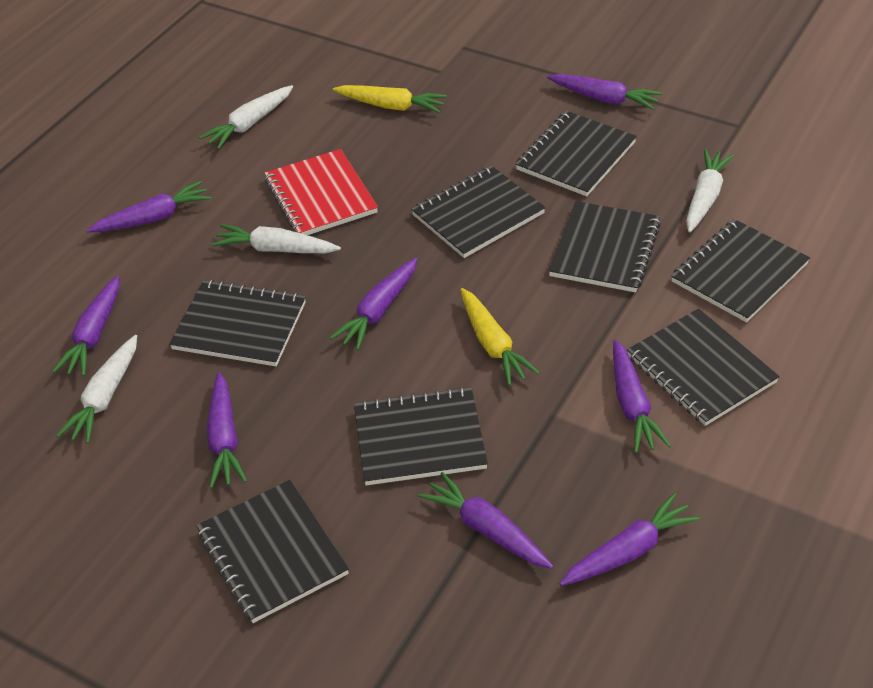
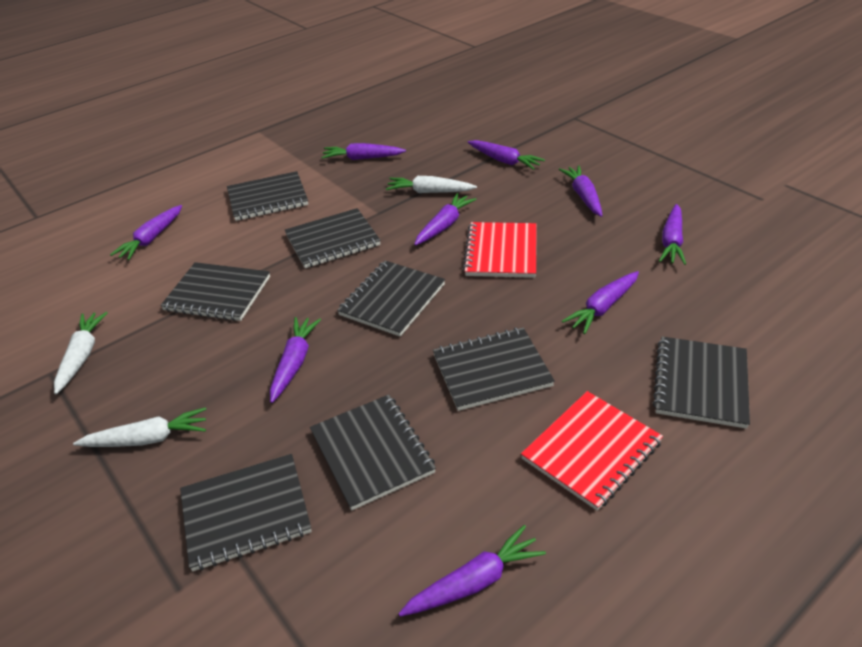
purple carrot: [52,276,119,376] [87,181,211,233] [207,372,247,488] [330,258,417,350] [418,472,553,569] [547,74,662,110] [559,493,700,586] [613,340,671,453] = 8 -> [110,205,182,260] [270,317,321,403] [321,143,406,160] [398,525,546,617] [414,193,477,246] [468,140,545,170] [559,165,603,217] [562,271,639,334] [659,204,686,265] = 9
red notebook: [264,149,378,235] = 1 -> [463,222,537,278] [521,391,663,511] = 2
white carrot: [56,335,137,444] [199,85,293,149] [212,224,341,253] [686,149,734,233] = 4 -> [54,312,108,394] [73,407,206,447] [386,176,477,193] = 3
yellow carrot: [333,85,447,113] [460,288,540,386] = 2 -> none = 0

